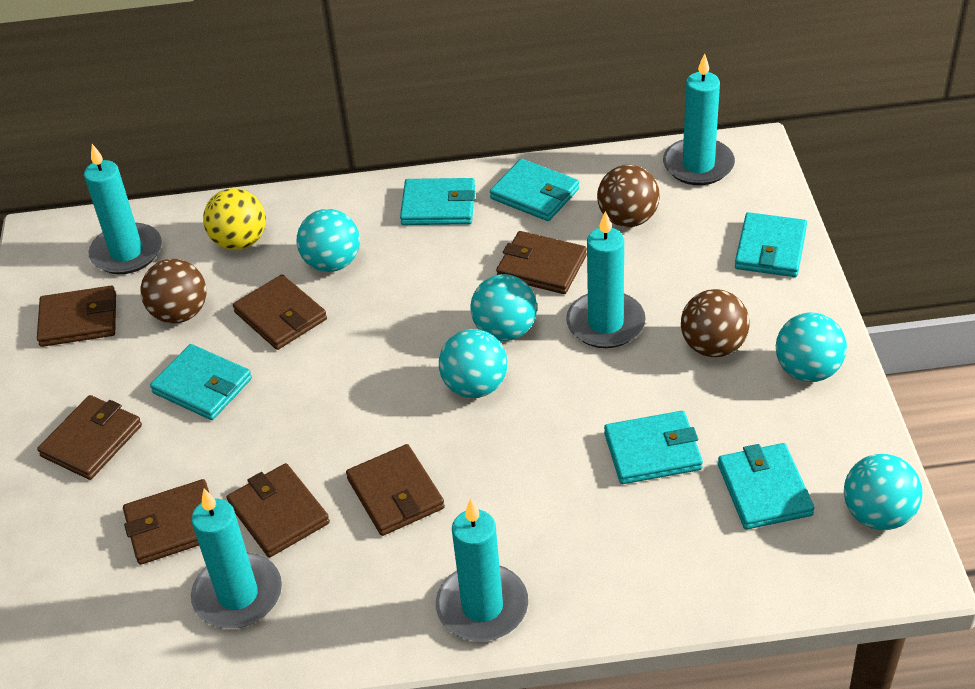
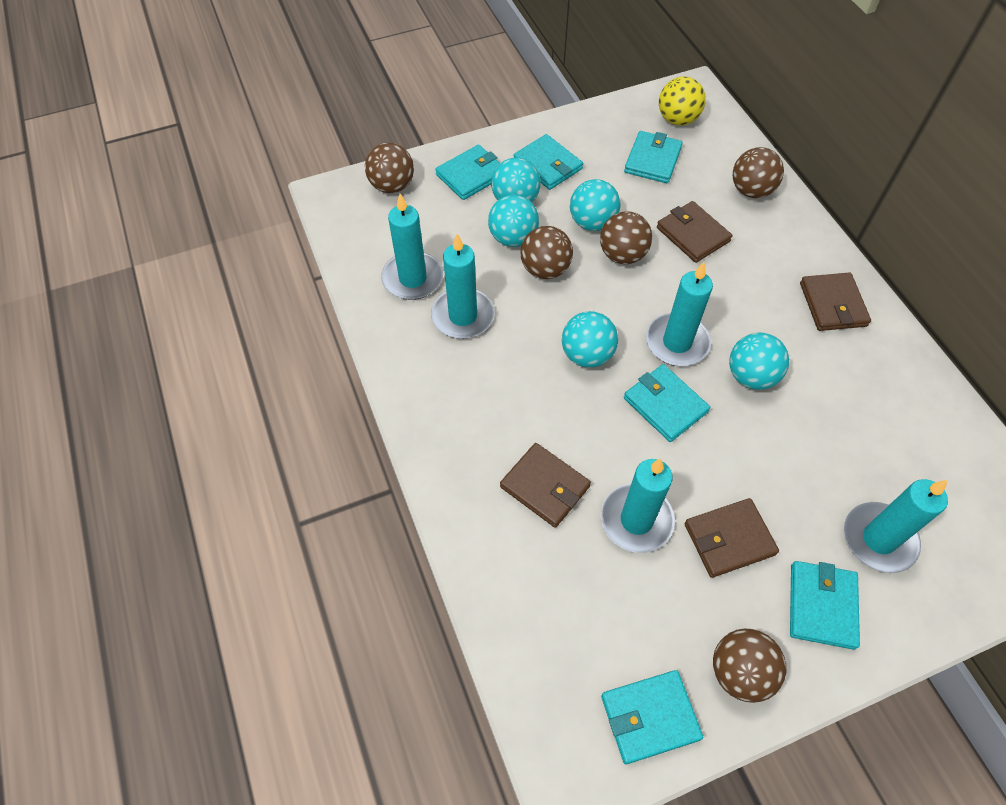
brown ball: [141,259,206,323] [597,165,660,227] [681,289,750,357] = 3 -> [365,143,414,193] [521,226,573,279] [600,211,652,264] [713,629,786,703] [733,147,784,198] = 5
brown wallet: [37,286,116,347] [37,395,142,480] [123,479,209,565] [227,463,330,557] [233,275,327,350] [346,444,445,536] [496,231,587,294] = 7 -> [500,443,591,528] [657,201,733,263] [684,498,779,578] [800,273,871,331] = 4

